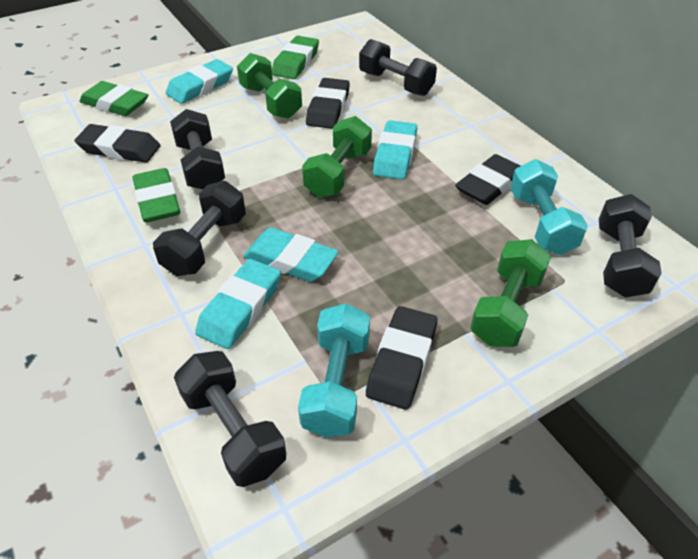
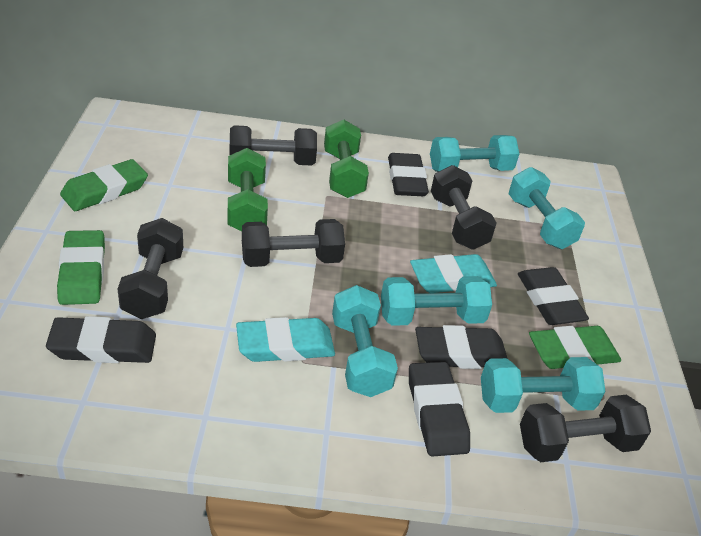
black eraser: [75,124,160,163] [306,78,350,129] [366,306,437,410] [455,154,520,205] = 4 -> [46,316,156,363] [388,153,429,196] [409,362,470,457] [415,325,508,369] [518,267,589,325] = 5
green dumbbell: [237,53,302,119] [302,116,372,198] [470,239,551,347] = 3 -> [227,148,268,231] [324,120,369,198] = 2
turquoise dumbbell: [298,303,370,438] [510,159,588,255] = 2 -> [332,285,398,397] [381,276,492,326] [430,135,519,172] [481,357,606,413] [509,167,585,249] = 5
turquoise eraser: [166,59,233,104] [195,259,281,349] [243,228,339,282] [373,120,417,180] = 4 -> [236,317,335,362] [410,254,497,293] = 2

